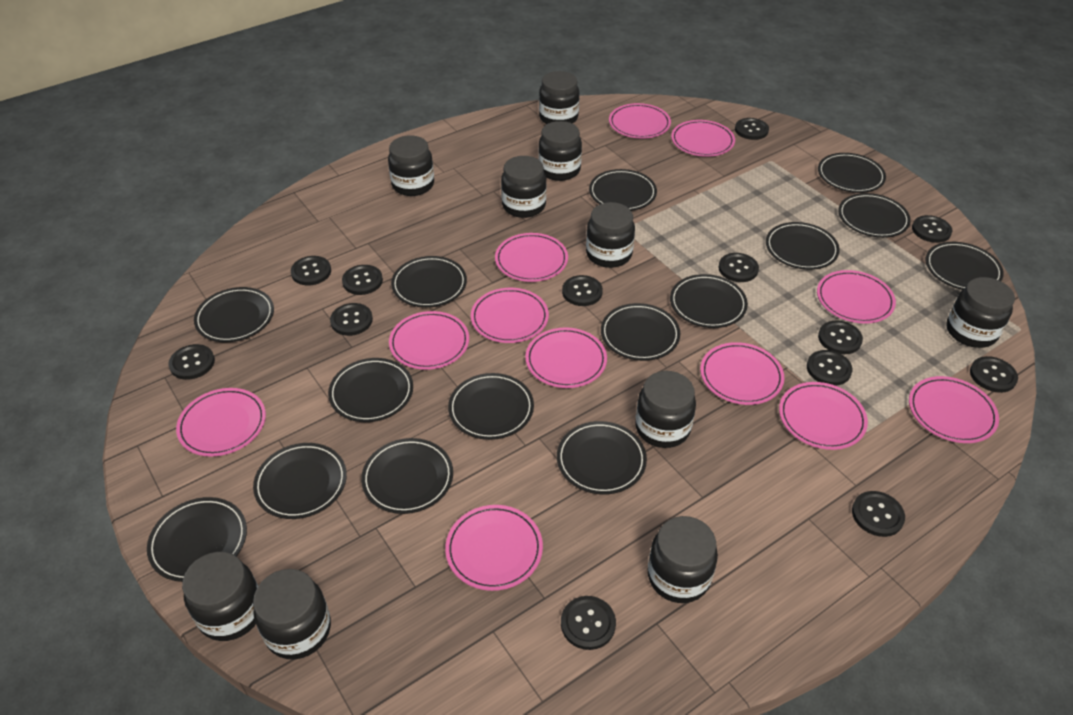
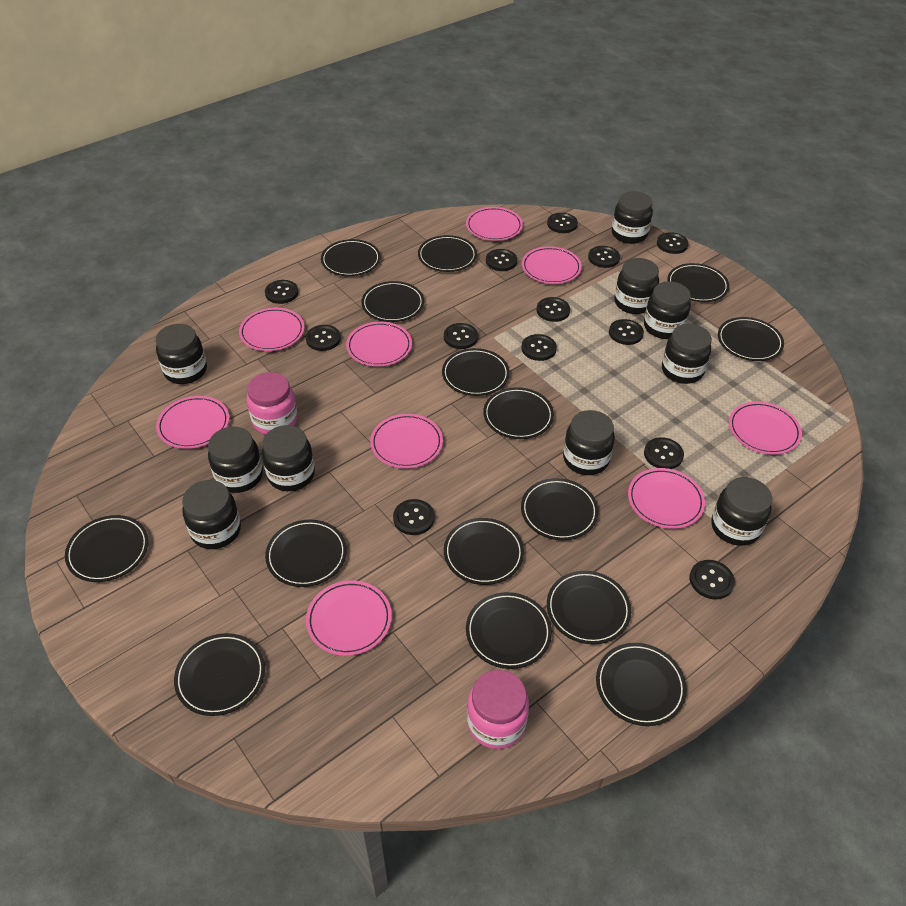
pink jar: none = 0 -> [247,372,297,435] [467,670,529,749] = 2
pink plate: [176,388,266,457] [389,311,469,370] [445,505,543,591] [471,288,549,343] [495,233,568,282] [525,327,607,388] [609,103,671,139] [671,120,735,157] [700,342,784,405] [779,382,868,450] [817,270,896,324] [909,376,999,443] = 12 -> [156,396,229,449] [239,308,305,351] [306,580,392,656] [346,322,412,367] [370,414,443,469] [466,207,523,241] [522,246,582,284] [628,468,705,529] [729,401,802,455] = 9

